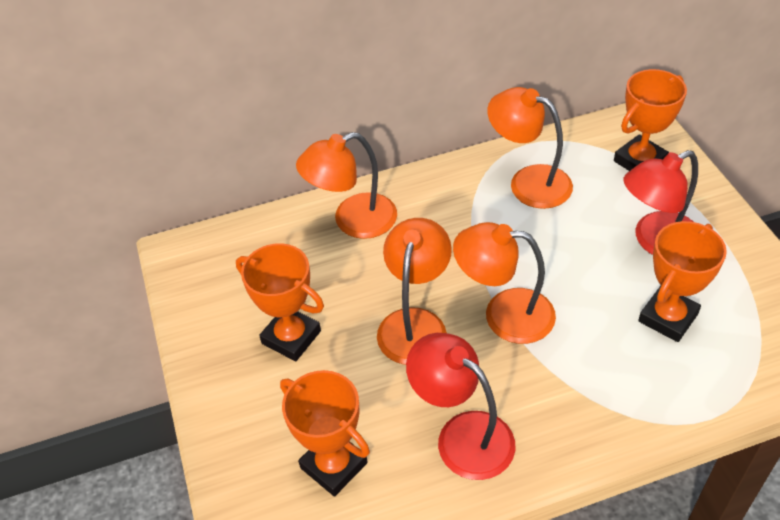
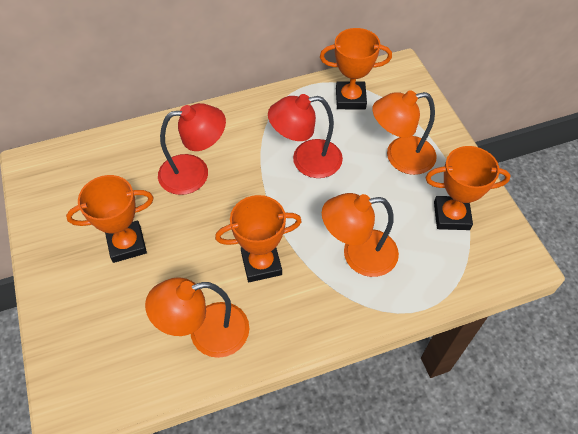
orange lamp: [296,132,397,239] [377,218,452,365] [453,222,556,344] [487,87,573,209] = 4 -> [145,277,249,358] [322,193,399,277] [372,90,437,175] = 3

